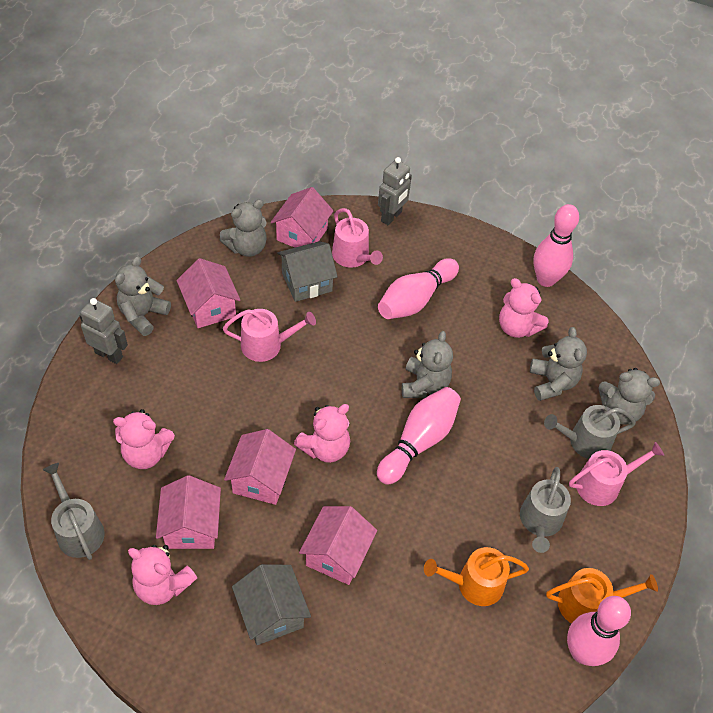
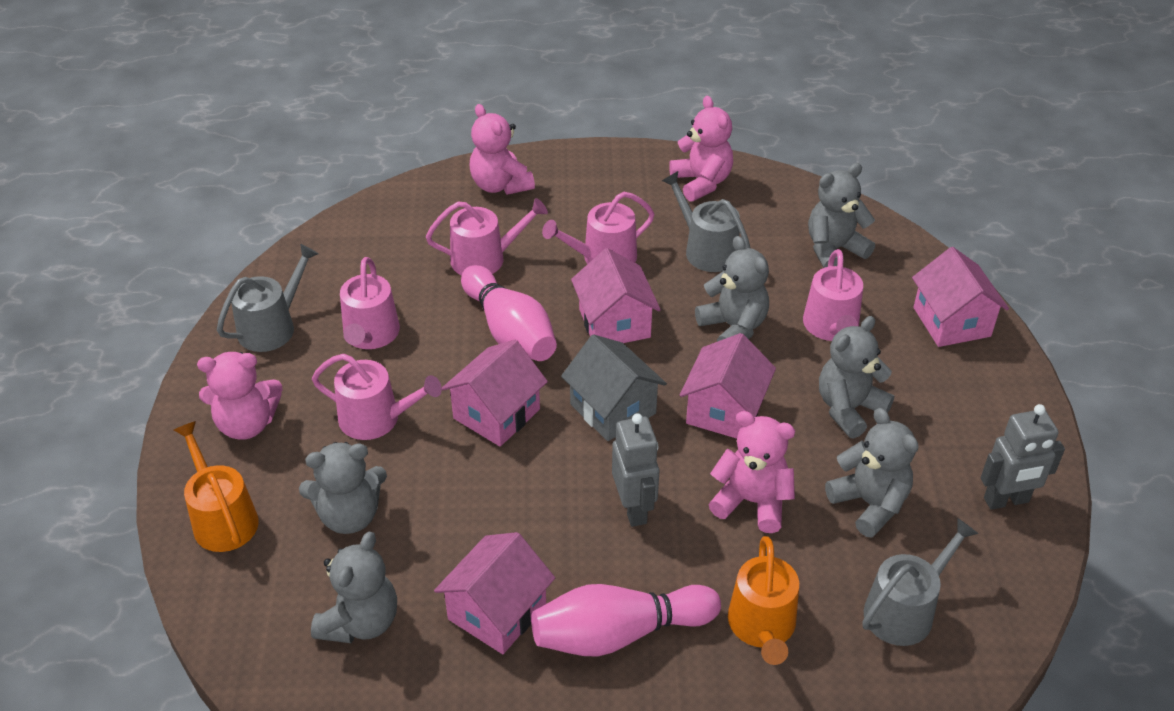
grey house: [232,564,311,645] [277,241,338,302] = 2 -> [561,334,667,441] = 1
grey teddy bear: [115,256,171,336] [220,199,267,257] [402,331,453,398] [530,327,587,401] [598,368,660,425] = 5 -> [299,442,387,534] [311,532,397,643] [695,236,769,342] [808,163,875,268] [819,316,895,439] [825,408,919,538] = 6
pink bowling pin: [377,387,461,485] [378,258,459,319] [533,204,579,287] [567,596,631,666] = 4 -> [461,265,557,361] [531,584,721,657] = 2
pink watering can: [223,309,316,362] [332,208,383,268] [569,442,664,506] = 3 -> [312,354,442,440] [340,257,400,349] [426,198,548,275] [542,192,655,264] [803,249,863,341] = 5

